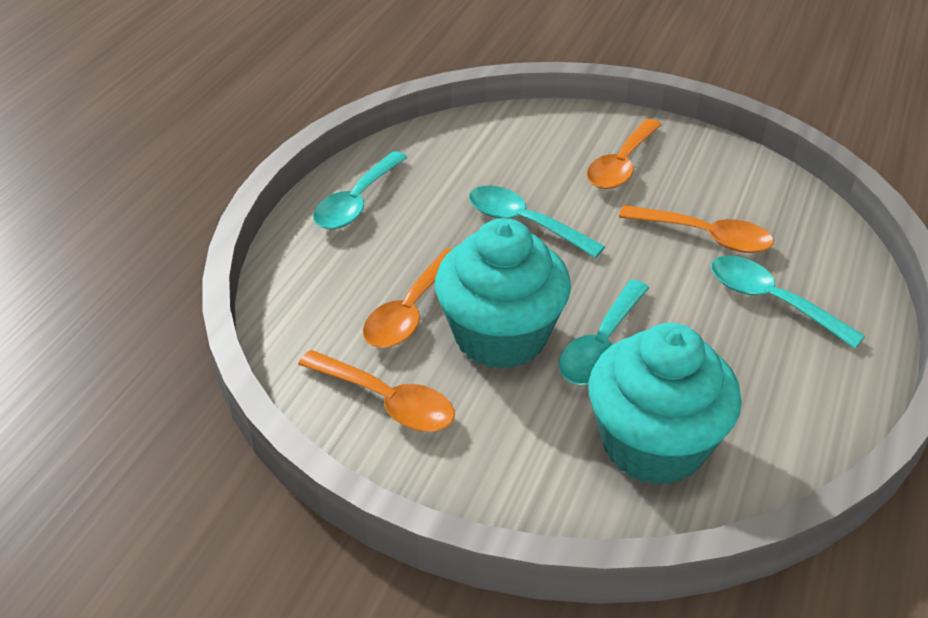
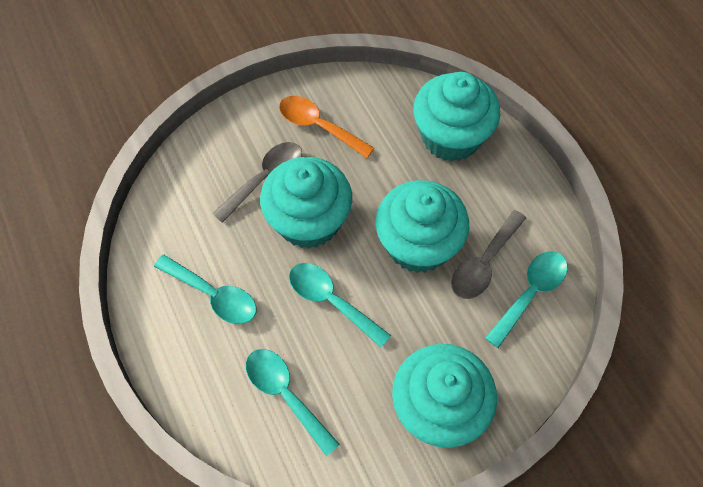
grey spoon: none = 0 -> [212,142,302,223] [451,210,526,299] = 2
orange spoon: [298,350,455,432] [363,248,452,348] [587,119,662,189] [619,205,774,253] = 4 -> [279,96,374,158] = 1
turquoise cupcake: [435,218,571,369] [588,323,742,485] = 2 -> [260,157,352,249] [376,180,469,273] [392,344,497,448] [413,72,500,161] = 4

